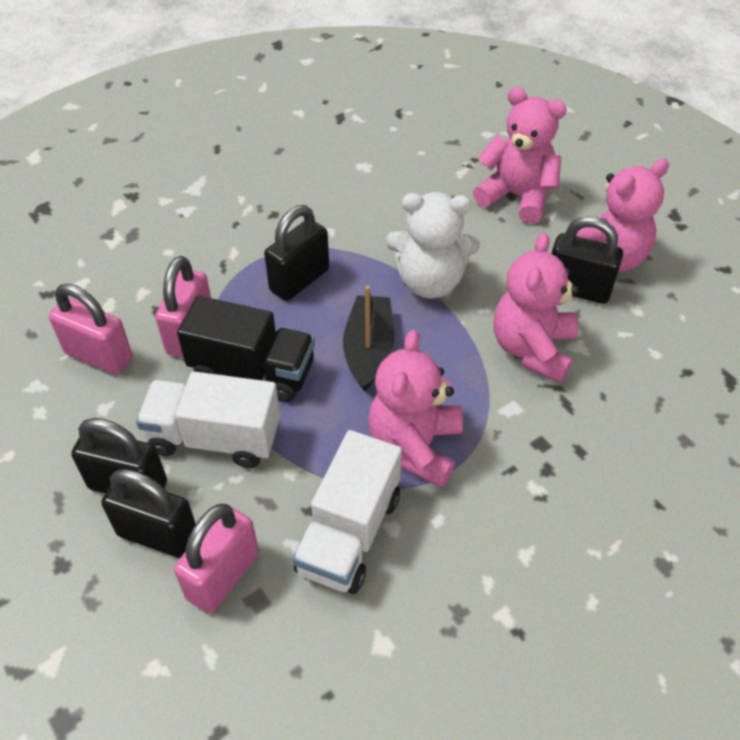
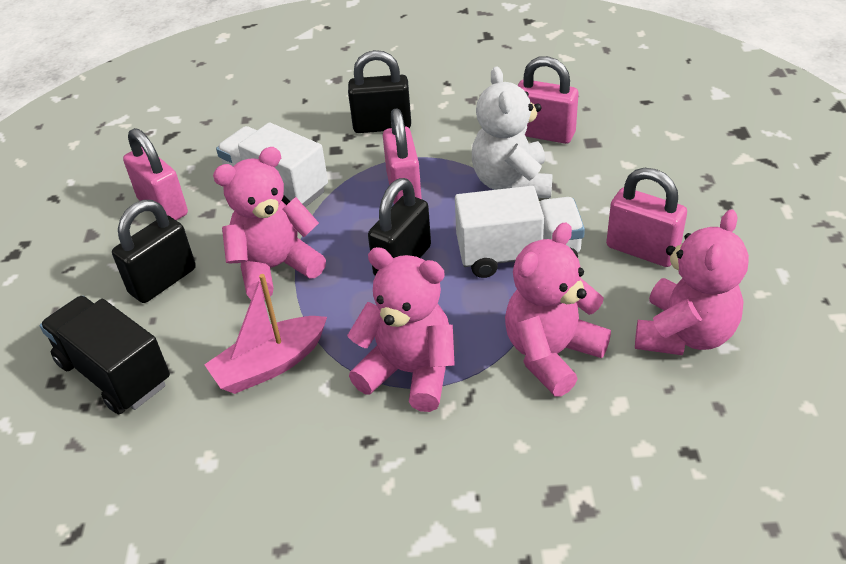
black boat: [343,285,394,392] = 1 -> none = 0
black padlock: [71,418,167,493] [101,469,196,558] [264,205,329,301] [551,216,623,304] = 4 -> [112,200,196,303] [348,50,411,133] [368,178,431,276] = 3
pink boat: none = 0 -> [204,274,327,394] = 1
pink padlock: [49,283,133,375] [155,256,211,358] [174,504,259,613] = 3 -> [123,128,188,220] [383,108,422,204] [517,56,579,144] [606,168,687,267] = 4

